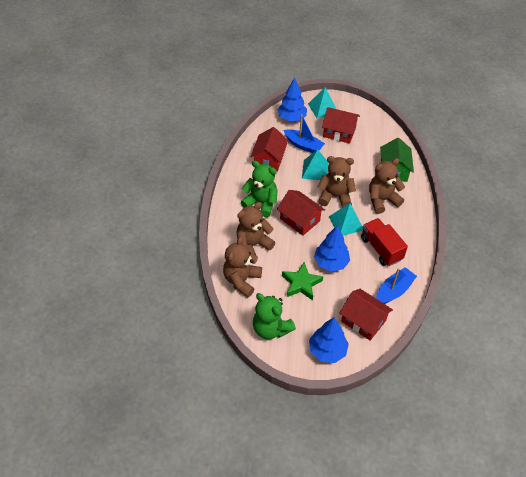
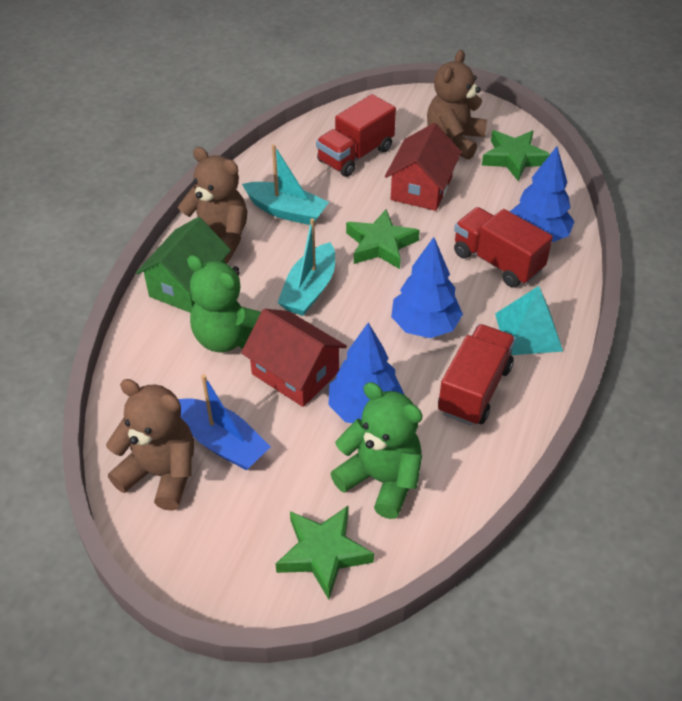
blue boat: [284,114,325,153] [377,267,417,304] = 2 -> [178,374,271,470] = 1
brown teddy bear: [223,236,262,297] [237,202,275,255] [318,156,356,208] [369,158,405,214] = 4 -> [106,379,194,511] [178,147,247,264] [427,50,487,160] = 3
green star: [282,262,323,300] = 1 -> [276,506,374,600] [346,209,420,269] [482,130,550,181] = 3
red house: [251,127,288,172] [277,190,325,236] [322,107,360,144] [339,289,393,341] = 4 -> [241,309,347,407] [385,123,462,211] = 2
red truck: [361,218,408,266] = 1 -> [316,94,396,177] [438,324,516,426] [454,207,553,287] = 3
turquoise boat: none = 0 -> [242,144,329,225] [277,218,335,316] = 2
turquoise pyramid: [302,149,329,180] [308,87,336,118] [329,203,363,236] = 3 -> [495,286,563,355] = 1

